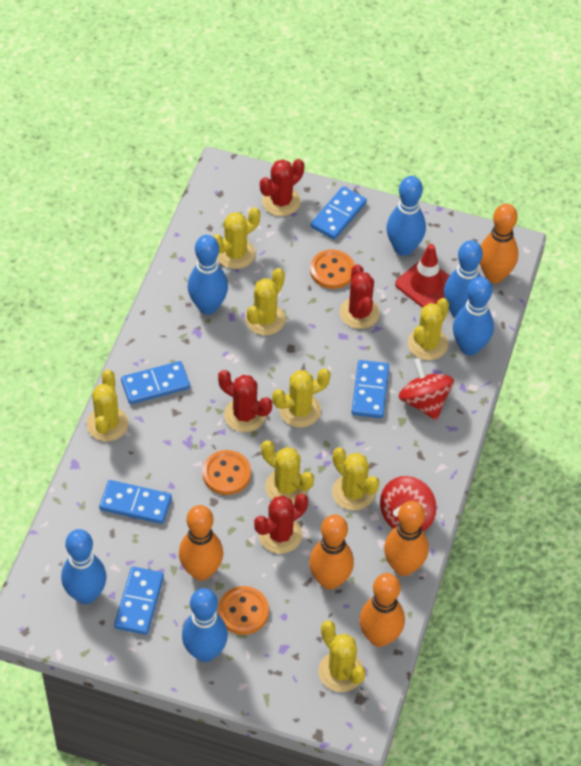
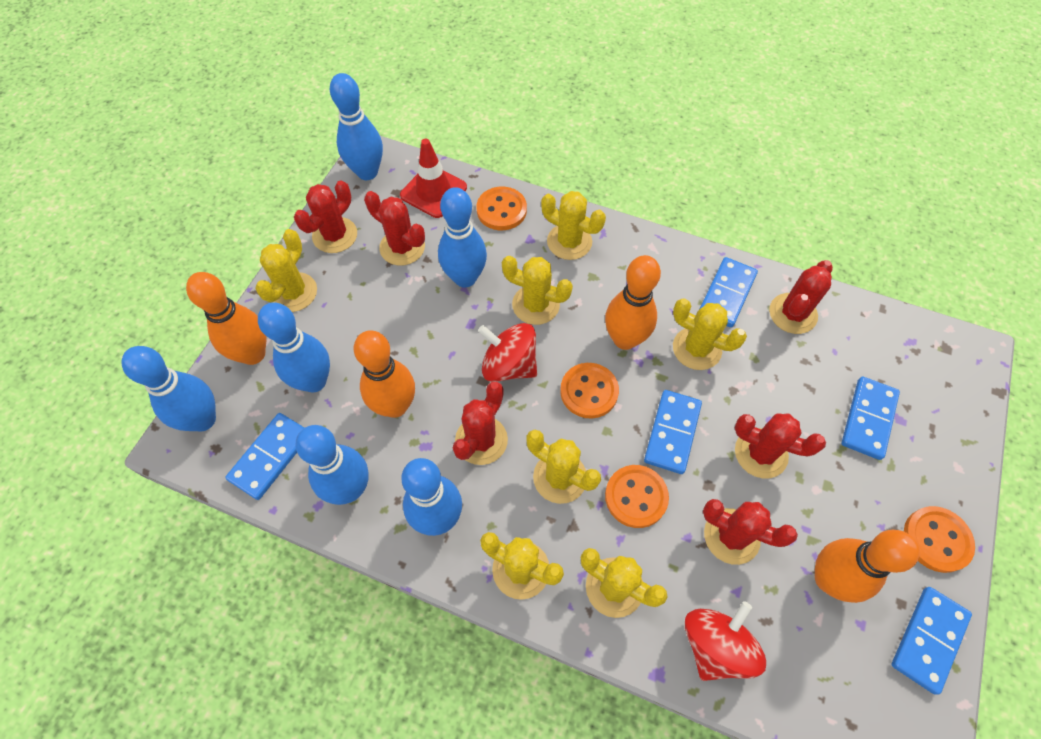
orange bowling pin: [179,505,223,581] [309,514,354,590] [359,573,405,647] [384,501,429,576] [480,204,518,283] = 5 -> [186,272,266,365] [354,330,415,418] [605,255,661,350] [815,530,920,603] = 4
orange button: [202,450,251,495] [218,586,269,635] [310,250,355,289] = 3 -> [477,187,527,230] [560,363,619,419] [605,465,669,528] [904,506,975,573] = 4
red cactus: [218,370,272,432] [254,494,308,554] [260,159,304,216] [340,264,380,329] = 4 -> [294,180,357,253] [364,191,425,266] [453,382,508,465] [703,499,798,565] [735,414,826,478] [769,260,833,334] = 6
yellow cactus: [86,369,128,441] [213,207,260,269] [245,268,286,335] [261,440,314,504] [272,368,331,427] [318,620,366,692] [332,447,380,511] [408,298,449,360] = 8 -> [255,229,317,312] [480,532,564,600] [502,256,573,325] [526,430,601,504] [541,191,606,260] [581,548,667,618] [673,299,747,370] = 7

